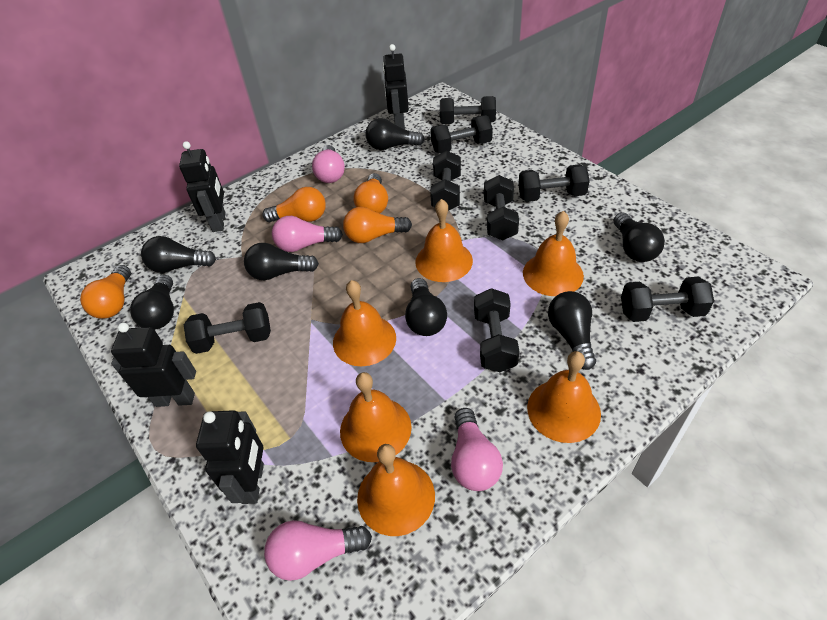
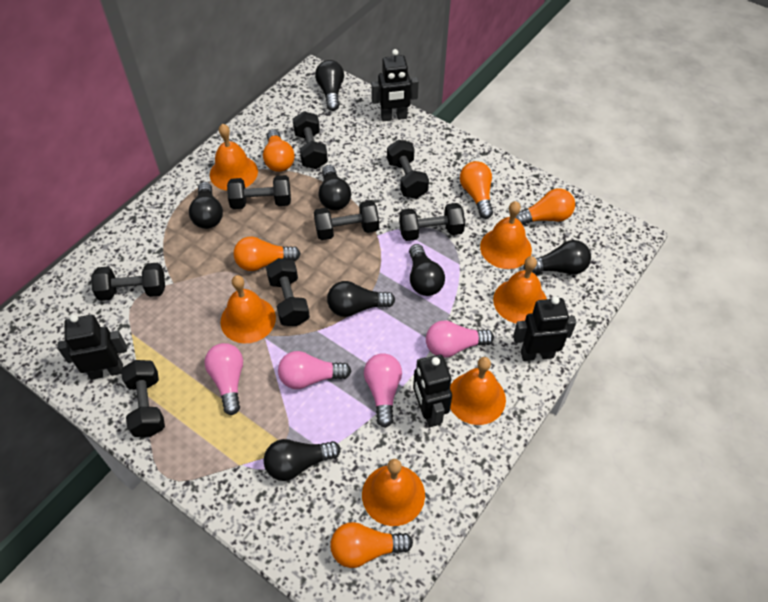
orange light bulb: [80,265,131,319] [262,187,326,222] [343,207,412,243] [354,173,388,213] = 4 -> [234,236,301,271] [263,129,295,172] [330,522,413,568] [460,161,493,219] [516,188,575,225] = 5

